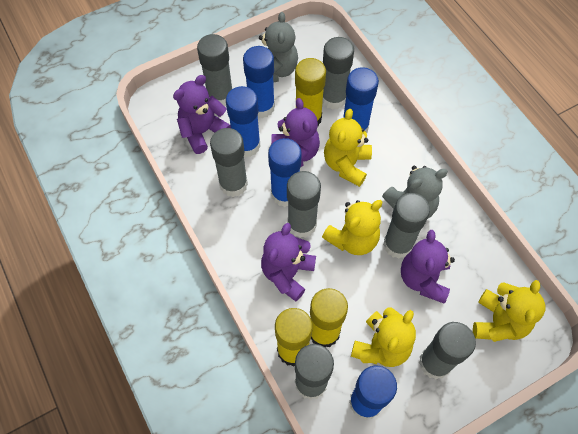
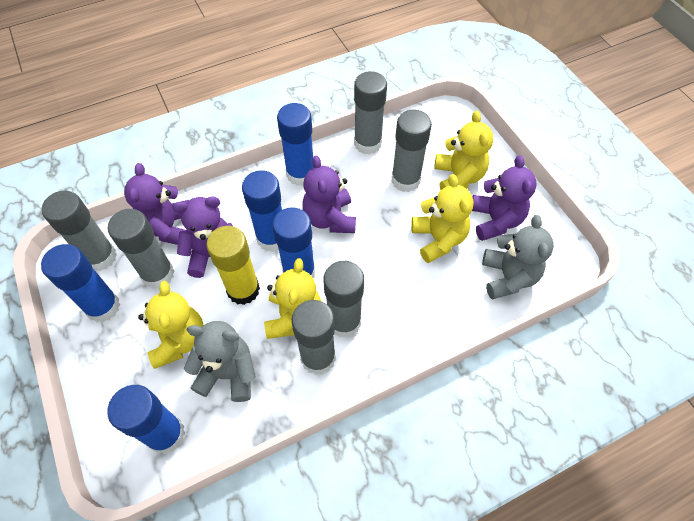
grey glue stick: [197,34,232,106] [210,128,248,197] [287,171,321,238] [295,344,334,400] [322,37,354,110] [383,193,430,259] [419,322,476,379] = 7 -> [42,191,117,271] [108,209,175,289] [292,300,336,375] [323,261,364,338] [354,71,387,154] [391,110,432,192] = 6
yellow glue stick: [275,308,313,367] [295,58,326,126] [310,288,348,347] = 3 -> [206,226,260,305] = 1

